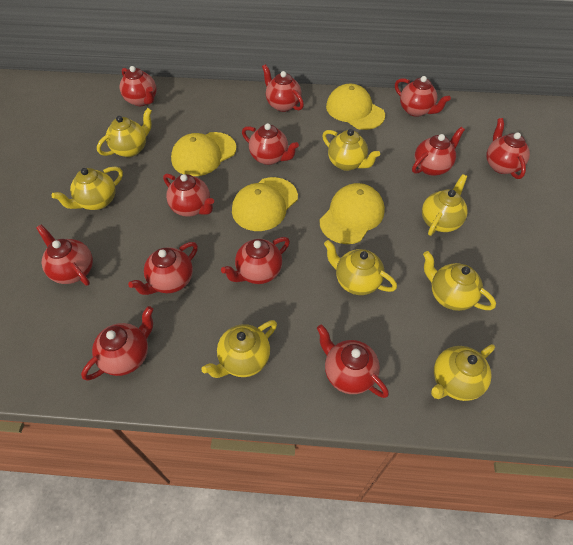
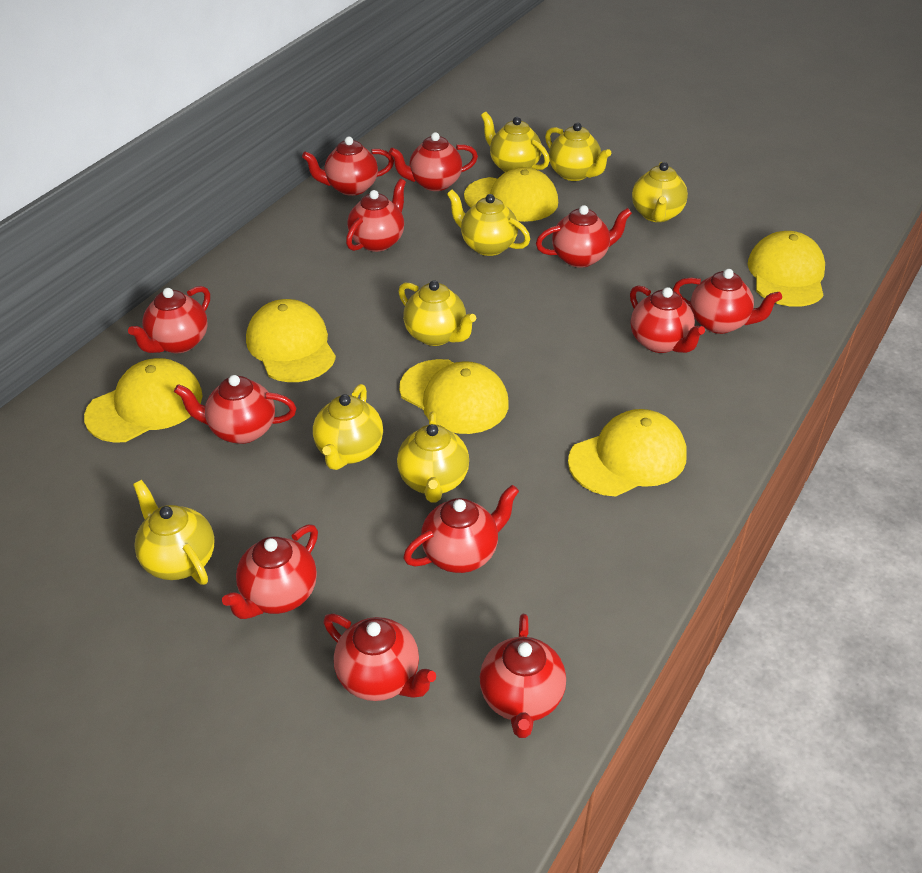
yellow cap: [171,132,236,176] [232,177,298,231] [320,183,385,244] [326,84,385,130] = 4 -> [84,358,202,443] [246,299,336,382] [399,359,509,434] [464,167,558,222] [568,409,687,497] [748,231,825,307] = 6

